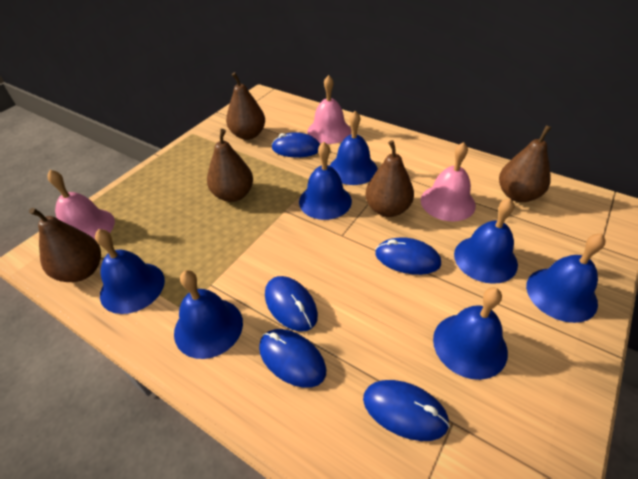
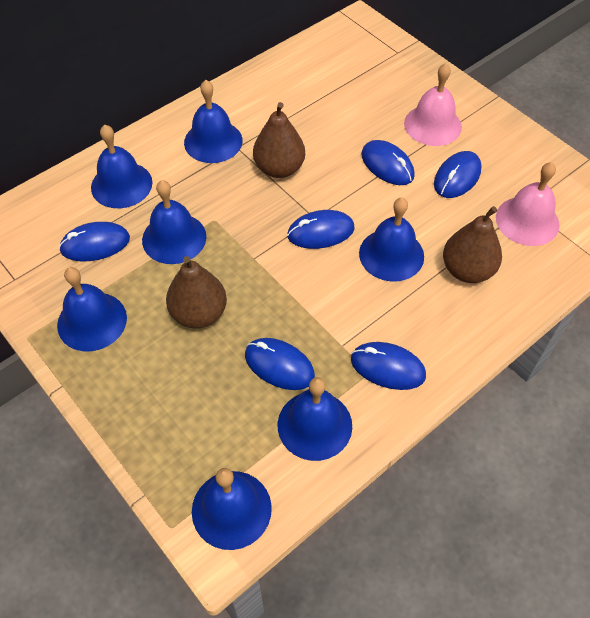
blue mouse: [259,329,327,388] [265,276,318,332] [272,132,320,157] [363,380,450,441] [375,237,441,275] = 5 -> [59,222,130,261] [245,338,315,390] [287,210,355,249] [351,342,426,390] [361,140,415,185] [434,151,482,198] = 6
brown pear: [29,208,101,282] [207,129,253,202] [226,72,265,140] [365,140,414,217] [499,125,552,202] = 5 -> [166,256,227,328] [253,102,305,178] [443,206,502,283] = 3
pink bell: [47,170,115,239] [307,75,351,144] [421,142,476,221] = 3 -> [404,63,462,146] [496,162,560,246] = 2

